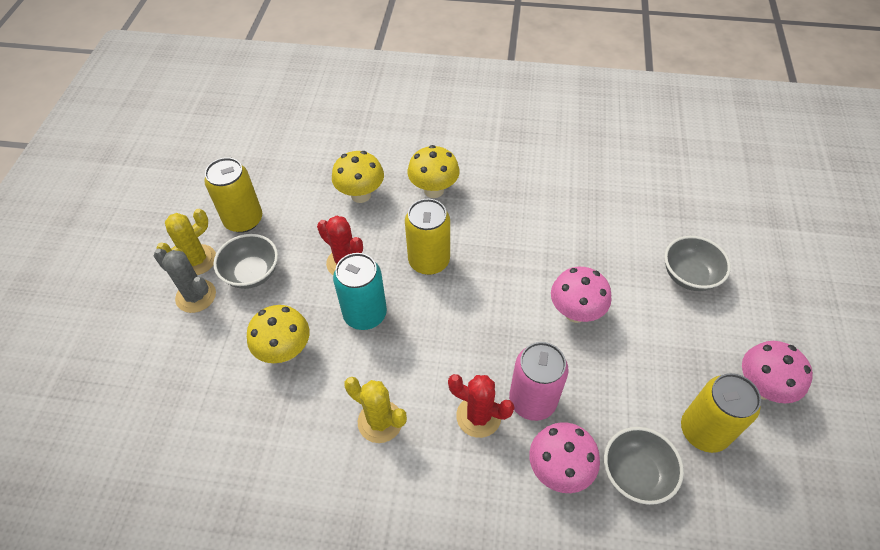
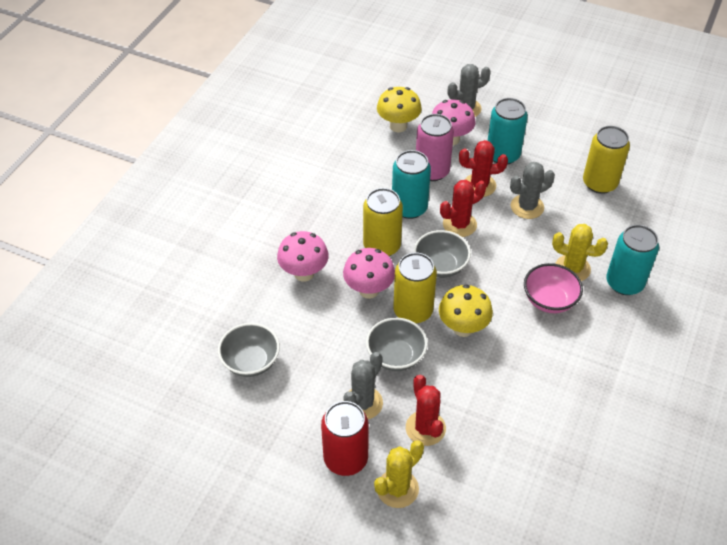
grey cactus: [154,249,216,313] = 1 -> [343,352,383,419] [448,64,491,117] [510,162,555,219] = 3
pink bowl: none = 0 -> [524,263,583,313] = 1
red cactus: [317,216,363,275] [448,374,515,438] = 2 -> [406,375,446,446] [440,180,486,237] [459,140,508,197] = 3
red can: none = 0 -> [321,401,369,476] = 1
turquoise can: [333,253,387,330] = 1 -> [392,150,431,219] [488,98,528,165] [606,225,659,295] = 3
yellow mushroom: [247,305,309,363] [332,151,384,203] [408,145,460,198] = 3 -> [377,87,422,132] [439,284,493,337] = 2

